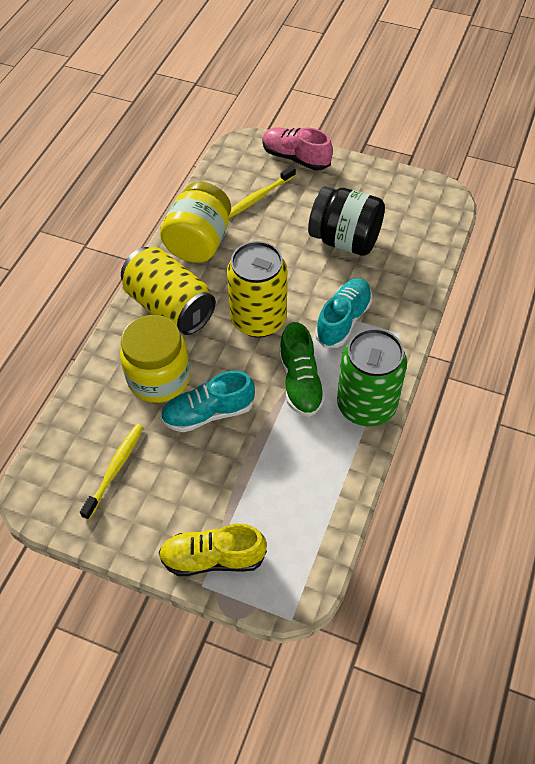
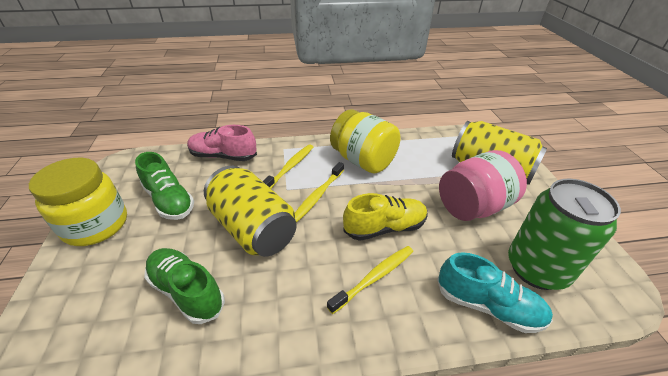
black jar: [308,186,385,256] = 1 -> none = 0
green shoe: [279,322,326,417] = 1 -> [135,152,194,220] [144,248,225,324] = 2
pink jar: none = 0 -> [439,150,527,221] = 1
turquoise shoe: [161,371,255,432] [315,278,372,348] = 2 -> [437,252,553,333] = 1
yellow toothbrush: [80,424,144,520] [229,166,296,218] = 2 -> [263,144,313,188] [295,162,344,223] [327,246,413,314] = 3

